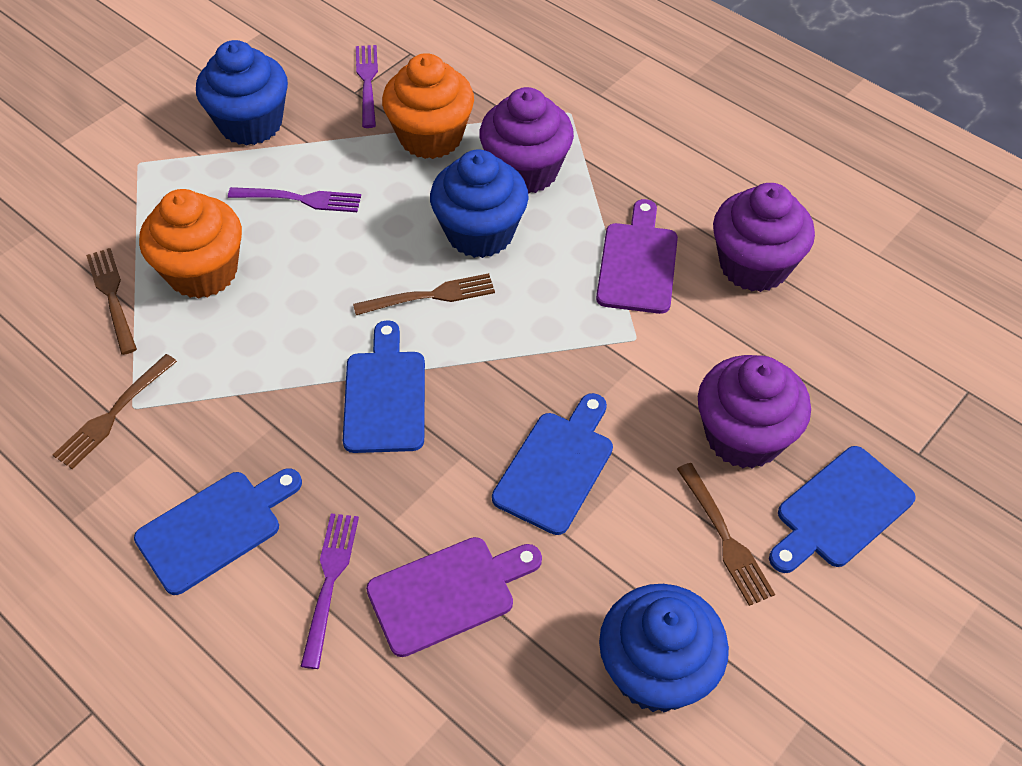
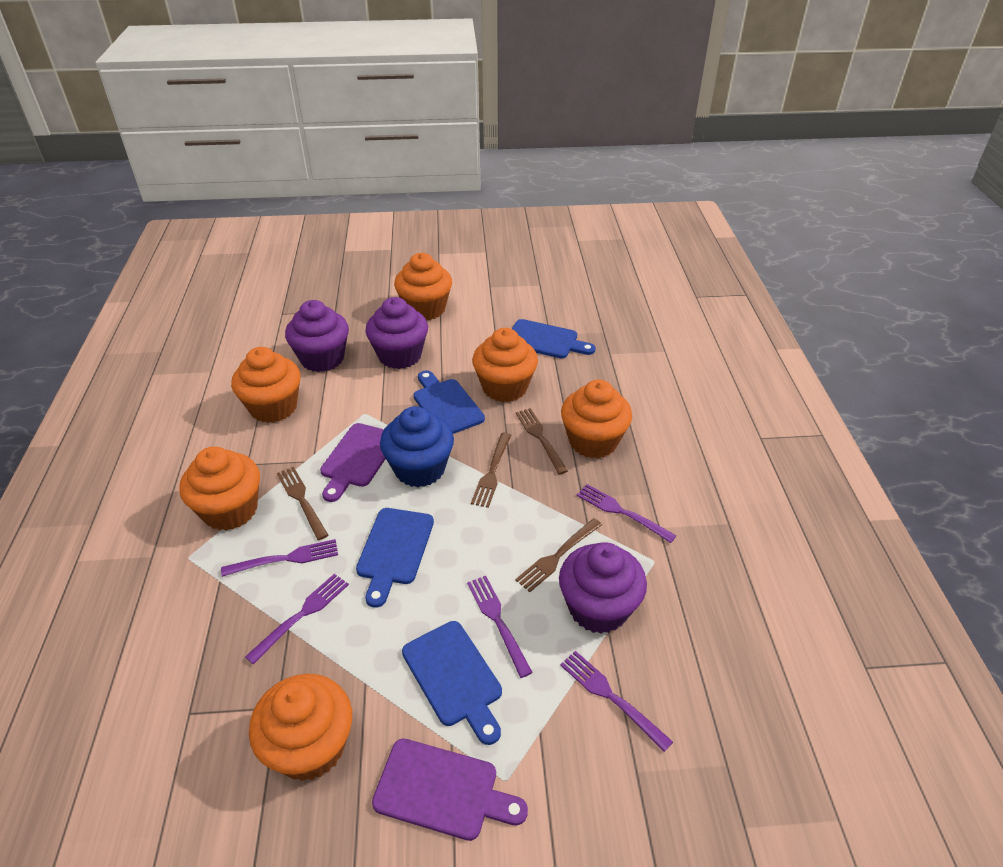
blue cupcake: [196,40,288,146] [430,150,529,258] [599,584,729,712] = 3 -> [380,406,454,487] = 1
orange cupcake: [139,189,242,299] [382,53,474,159] = 2 -> [179,447,260,531] [231,347,301,423] [249,674,352,781] [394,253,452,320] [472,328,538,402] [561,380,632,458] = 6
purple fork: [228,187,361,212] [300,513,359,669] [356,45,378,128] = 3 -> [221,539,338,577] [245,574,349,665] [467,576,533,678] [560,651,673,752] [577,484,676,543] = 5

